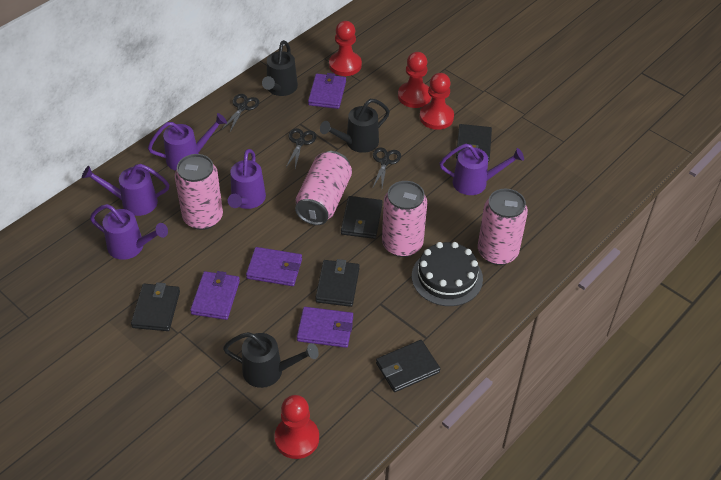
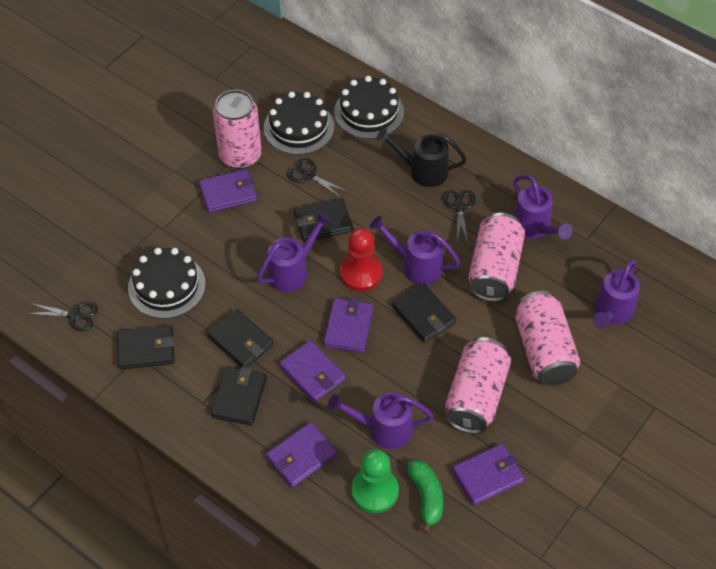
black cake: [412,242,483,306] = 1 -> [128,248,206,319] [264,92,334,155] [334,76,404,139] = 3
black watering can: [223,332,319,388] [262,40,298,96] [320,99,390,153] = 3 -> [376,127,467,187] = 1
green banana: none = 0 -> [407,460,443,533] = 1
green pawn: none = 0 -> [351,449,399,513] = 1
purple wallet: [190,271,240,320] [246,247,302,286] [297,307,353,348] [308,73,346,109] = 4 -> [199,169,257,213] [266,422,337,488] [279,340,346,403] [324,298,373,353] [452,444,524,505] = 5
red pawn: [274,395,319,459] [329,21,362,76] [398,52,431,108] [420,73,454,130] = 4 -> [340,228,382,291] = 1

